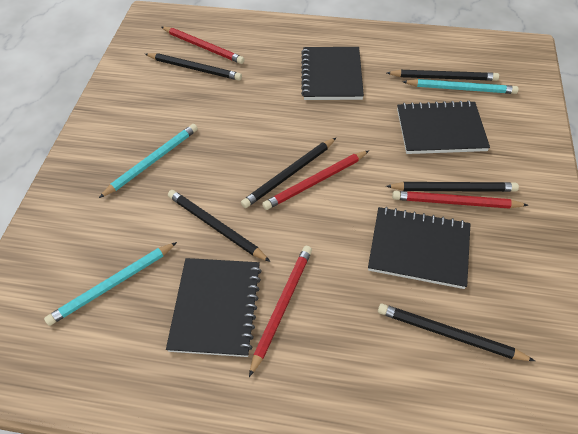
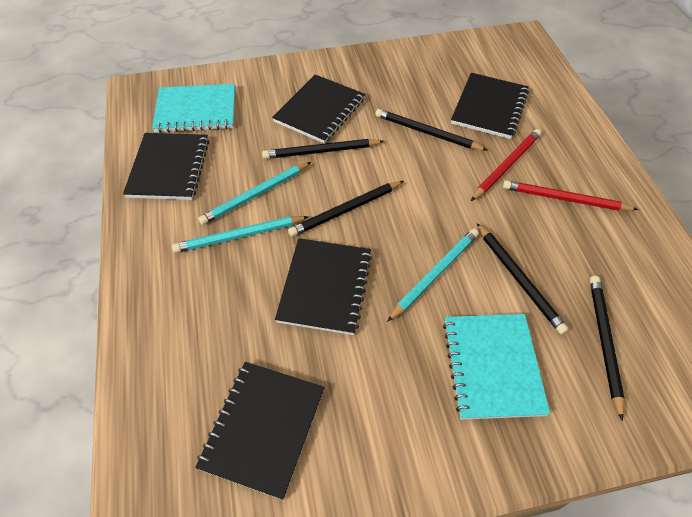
black notebook: [166,258,262,357] [301,47,364,100] [368,207,470,289] [397,100,490,154] = 4 -> [123,133,209,200] [195,362,325,500] [272,75,365,143] [275,238,372,335] [451,73,529,139] = 5
black pencil: [145,53,242,81] [168,190,271,262] [241,138,336,208] [378,304,535,361] [386,182,519,192] [387,70,499,81] = 6 -> [262,139,384,159] [288,181,403,237] [375,109,487,150] [477,223,569,335] [590,276,625,421] = 5
red pencil: [162,27,245,64] [249,246,312,377] [262,150,369,210] [392,191,528,209] = 4 -> [471,129,541,201] [503,180,638,211] = 2
turquoise notebook: none = 0 -> [152,84,235,133] [443,314,550,420] = 2

